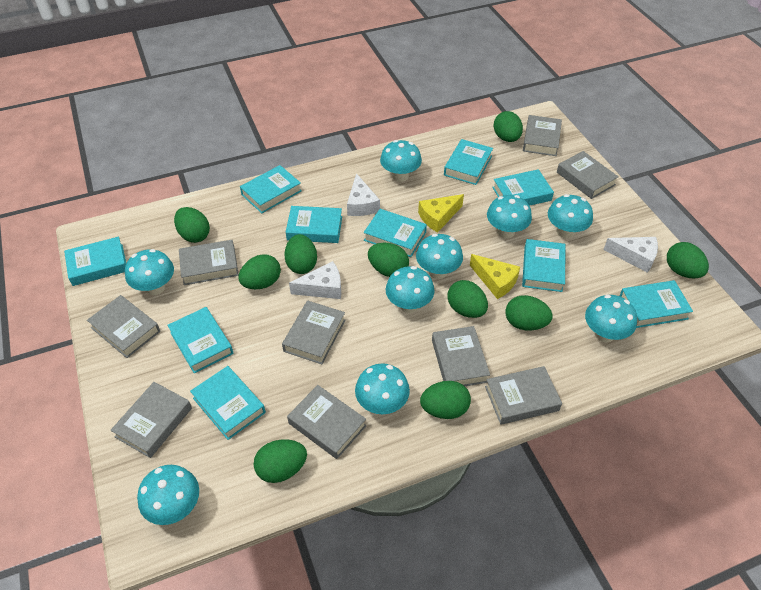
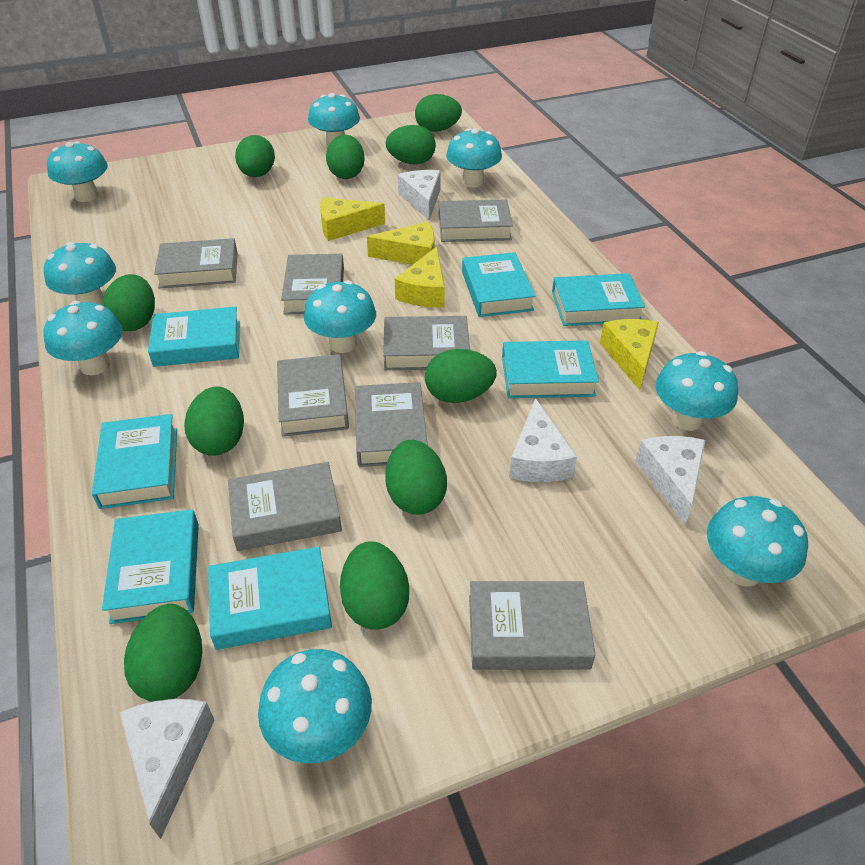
grey book: [87,295,160,358] [110,382,192,458] [179,240,239,285] [282,300,345,364] [287,385,366,459] [432,326,490,386] [485,366,562,425] [523,115,562,156] [557,151,619,199] = 9 -> [154,238,238,289] [228,462,342,551] [277,354,349,436] [281,254,344,315] [355,382,428,467] [383,316,470,370] [439,199,513,242] [469,581,595,670] = 8
turquoise book: [64,237,126,286] [167,307,233,374] [190,366,266,440] [240,165,302,213] [286,206,342,243] [364,209,427,257] [444,139,493,185] [492,169,554,206] [522,239,566,292] [619,280,693,328] = 10 -> [92,414,177,509] [102,509,199,624] [148,307,240,367] [208,547,332,650] [462,252,535,317] [502,340,599,398] [552,273,645,326] = 7
white cheese: [289,261,341,299] [347,173,380,216] [603,237,658,273] = 3 -> [119,699,215,839] [398,170,441,220] [509,398,577,482] [635,436,705,526] = 4
yellow cheese: [418,194,464,233] [470,254,520,299] = 2 -> [320,197,385,241] [367,222,434,265] [395,247,445,307] [600,319,659,390] = 4

